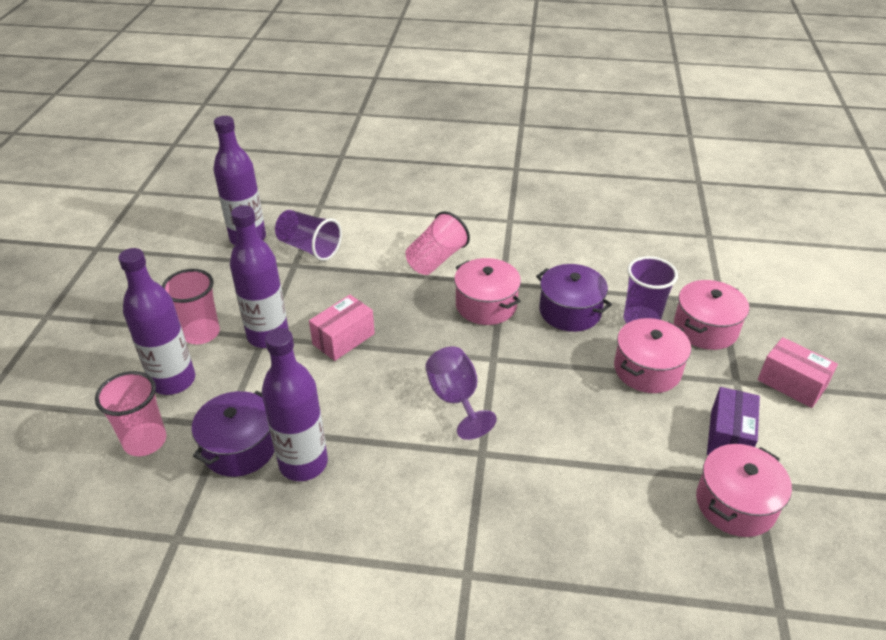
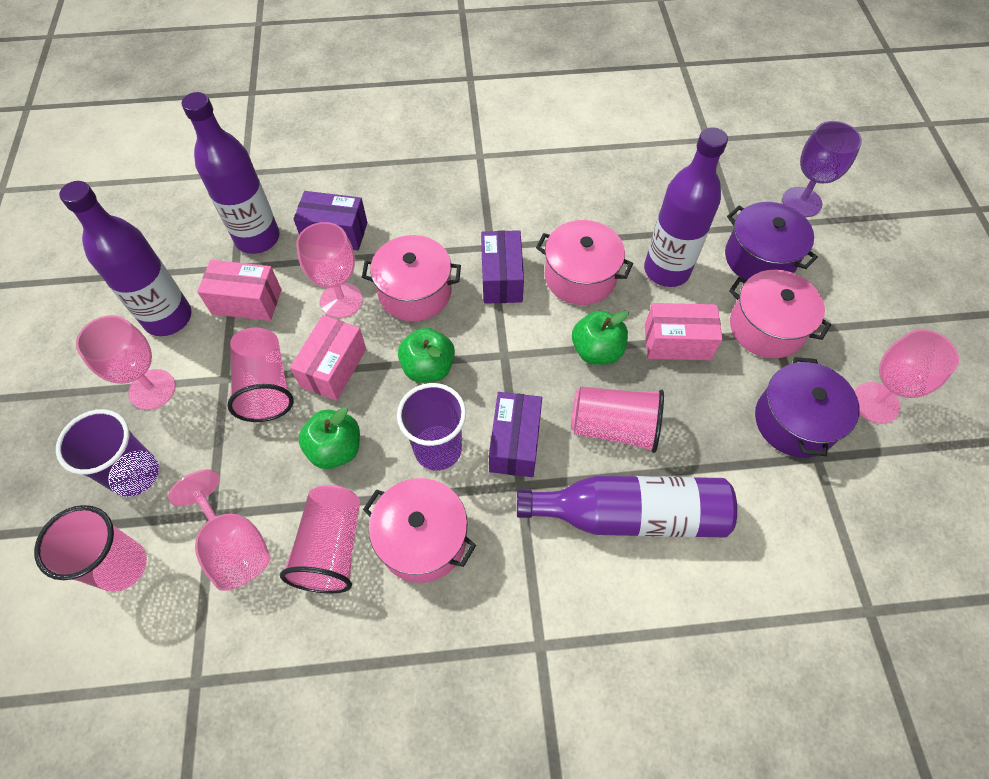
green apple: none = 0 -> [299,407,360,469] [398,328,455,383] [572,311,629,365] = 3
pink box: [309,295,375,361] [758,337,838,408] = 2 -> [197,260,282,321] [290,315,366,401] [645,303,722,360] = 3
pink cup: [95,371,166,456] [162,269,220,344] [405,211,470,275] = 3 -> [34,505,147,592] [227,327,294,422] [280,485,360,593] [571,387,664,453] = 4
pink goblet: none = 0 -> [76,315,176,410] [168,469,271,591] [296,222,363,318] [854,329,959,424] = 4
purple box: [707,387,760,455] = 1 -> [294,191,367,250] [481,230,524,304] [489,392,542,477] = 3

